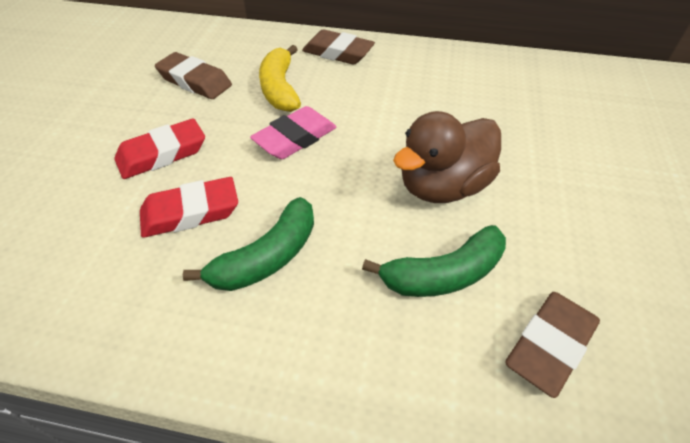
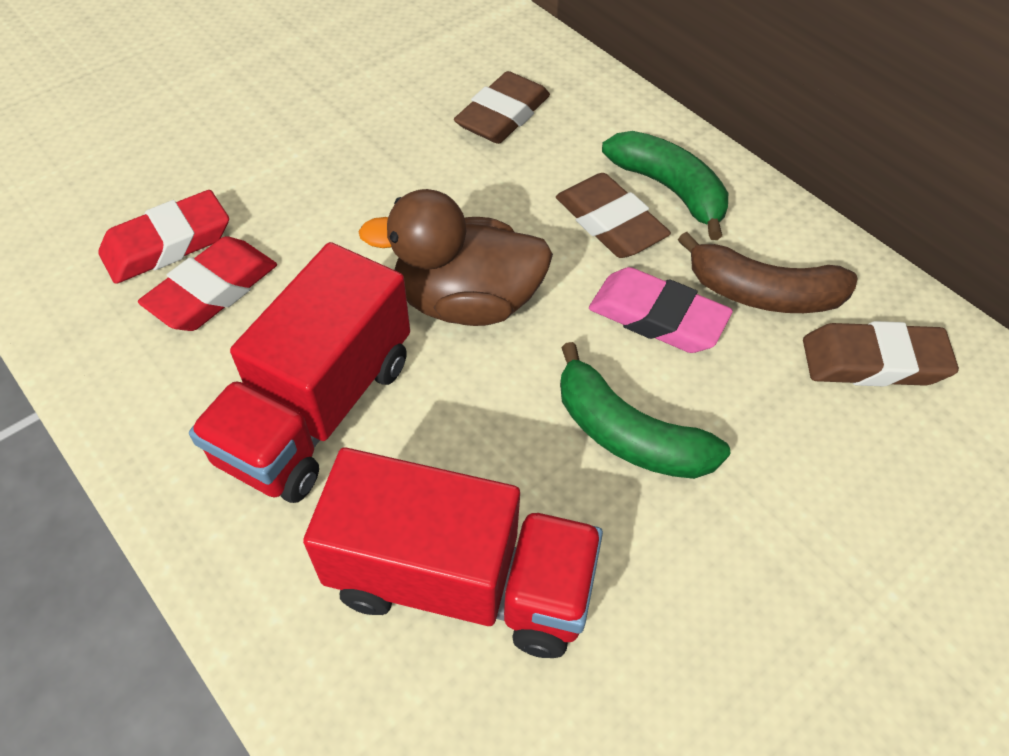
brown banana: none = 0 -> [678,232,858,313] = 1
red truck: none = 0 -> [189,242,410,503] [303,447,603,658] = 2
yellow banana: [259,45,301,112] = 1 -> none = 0

